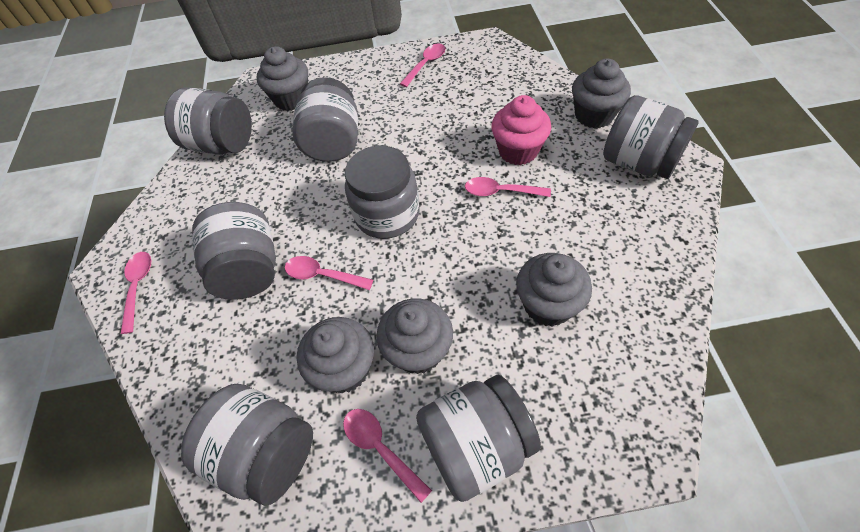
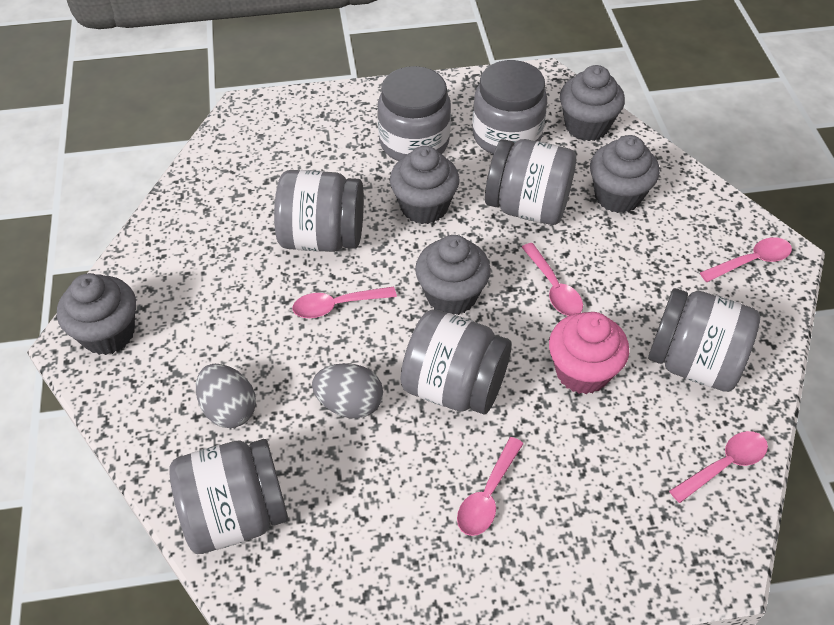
grey egg: none = 0 -> [196,364,256,428] [312,363,383,418] = 2

